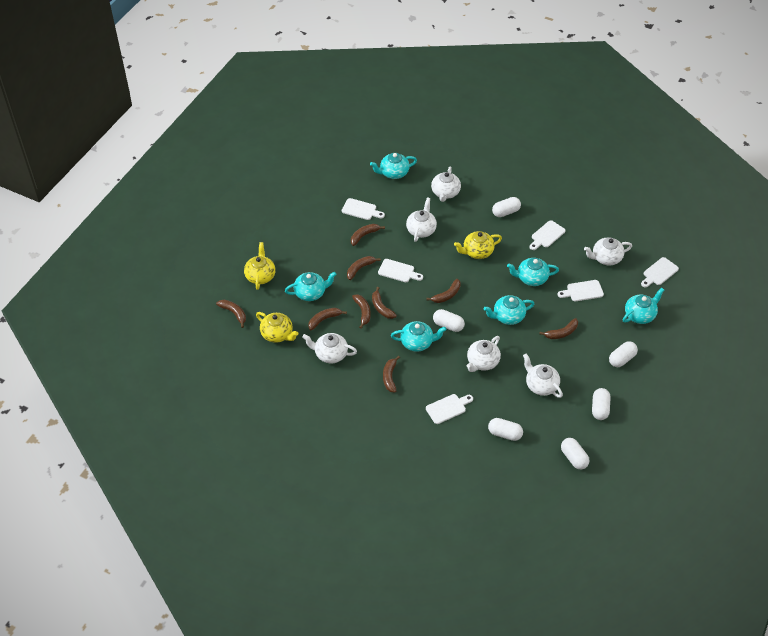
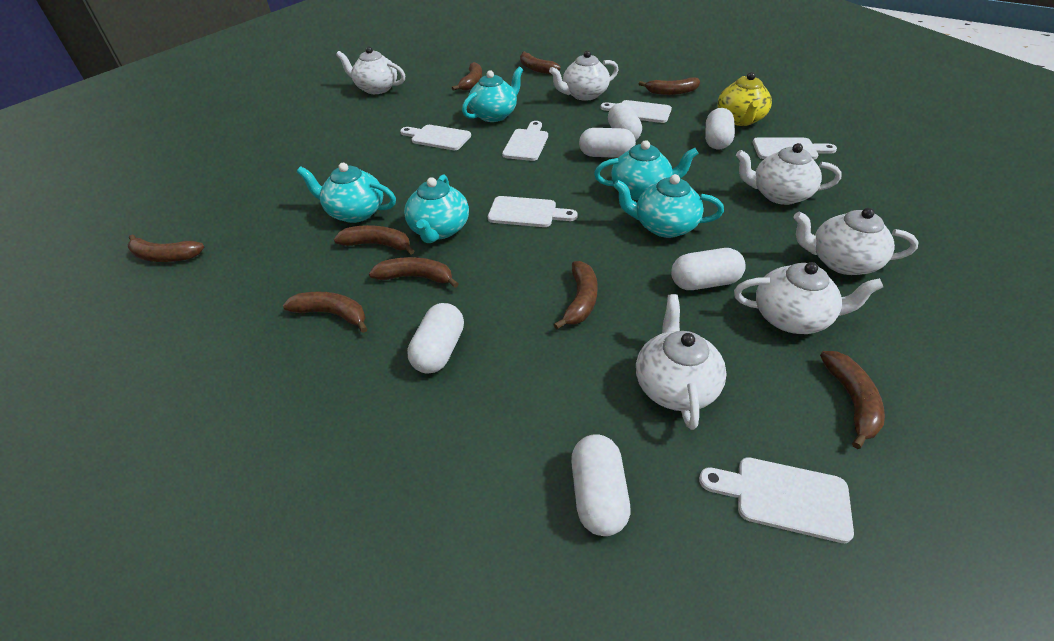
turquoise teapot: [285,272,337,301] [370,153,417,179] [391,321,446,352] [484,295,534,325] [507,258,559,286] [623,288,664,324] = 6 -> [297,163,396,223] [404,175,469,243] [462,67,523,122] [594,140,699,200] [613,174,724,238] = 5
yellow teapot: [244,242,276,290] [256,312,298,343] [454,231,502,259] = 3 -> [718,72,772,126] = 1

